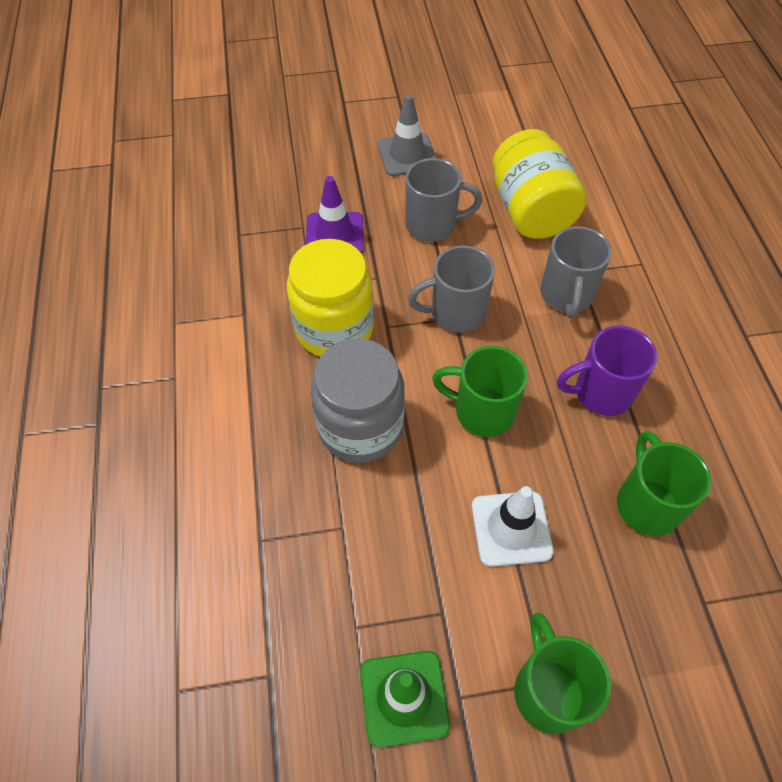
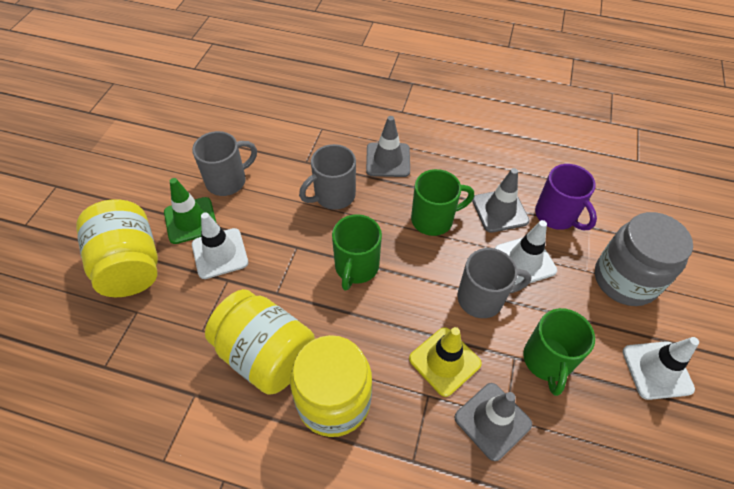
grey traffic cone: [378,94,436,176] = 1 -> [366,116,410,177] [454,383,532,461] [472,168,529,233] = 3
purple traffic cone: [306,176,364,254] = 1 -> none = 0
white traffic cone: [471,486,554,567] = 1 -> [192,212,248,279] [495,220,557,285] [623,337,699,400] = 3
yellow jar: [287,239,374,357] [493,129,587,239] = 2 -> [76,199,158,297] [205,289,315,395] [290,335,372,437] = 3
yellow traffic cone: none = 0 -> [409,327,482,397] = 1

